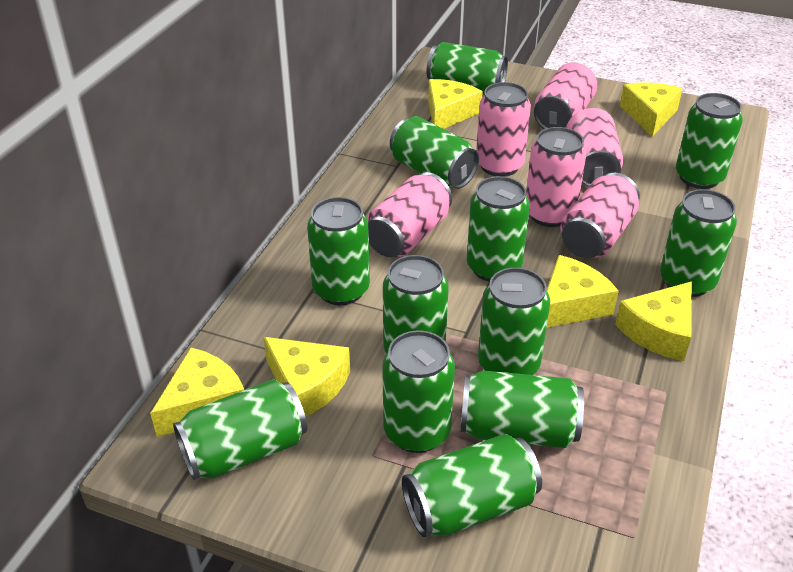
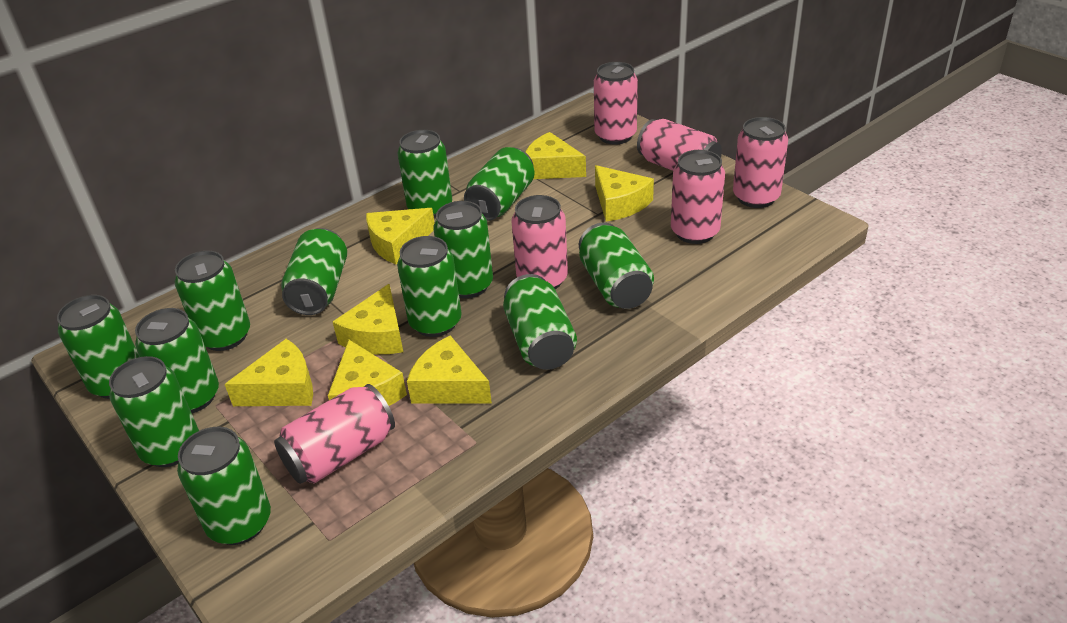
yellow cheese: [150,347,244,437] [263,337,350,417] [428,79,483,129] [547,255,619,327] [615,281,692,361] [620,82,682,137] = 6 -> [225,339,313,406] [328,340,407,406] [333,284,403,354] [366,208,435,264] [407,335,492,404] [526,132,586,179] [595,165,654,222] = 7

